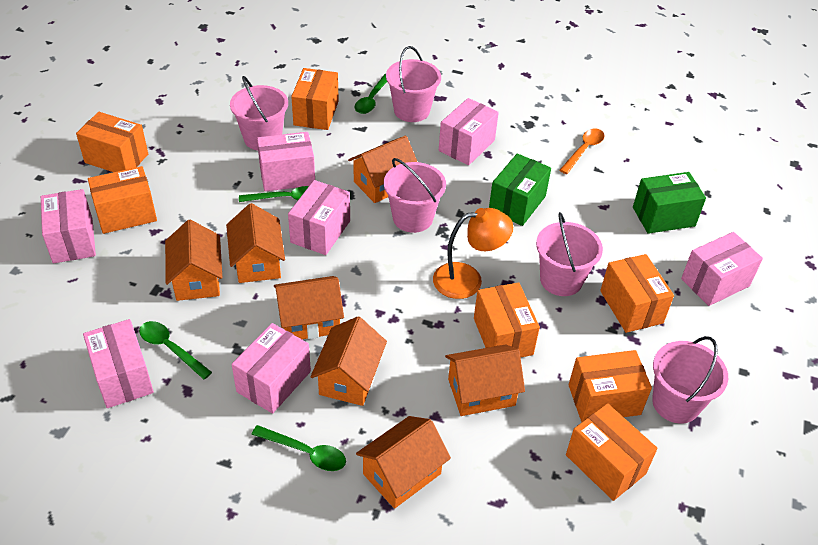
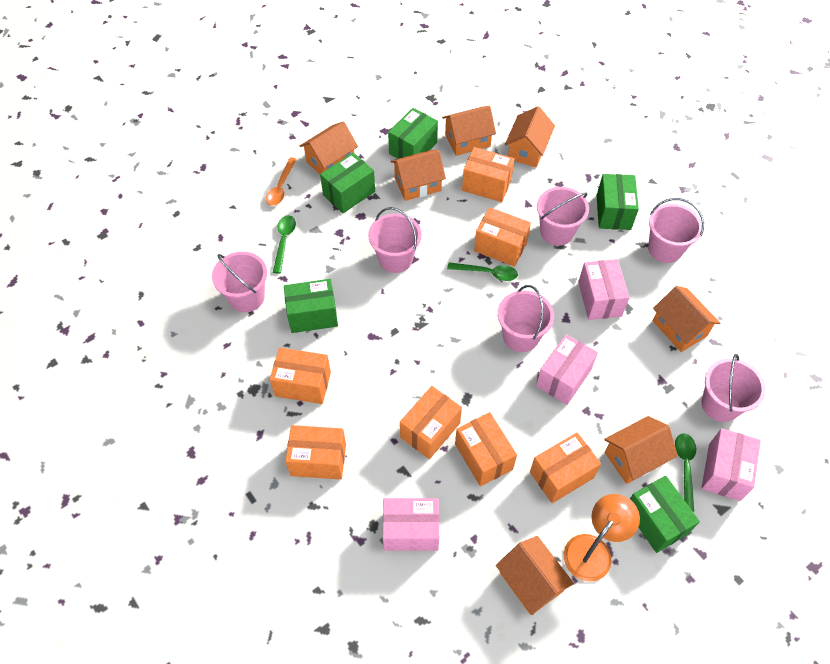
green box: [489,153,551,226] [633,172,706,234] = 2 -> [284,279,338,333] [320,153,375,213] [388,108,438,159] [597,174,639,230] [630,476,700,553] = 5
green spoon: [139,321,212,379] [239,186,309,202] [251,425,346,471] [355,74,387,114] = 4 -> [273,215,296,274] [447,262,518,281] [675,433,696,512] = 3
pink box: [41,189,96,263] [83,319,154,408] [232,323,311,414] [257,132,315,191] [288,180,350,255] [439,98,499,165] [681,232,763,306] = 7 -> [383,498,439,551] [536,334,598,405] [578,259,630,320] [701,428,761,501] = 4
pink bucket: [230,76,288,150] [384,158,446,233] [386,46,441,122] [536,212,603,296] [652,336,728,424] = 5 -> [212,252,267,312] [368,207,422,273] [498,285,554,352] [537,187,589,246] [648,198,704,263] [701,354,766,422] = 6

